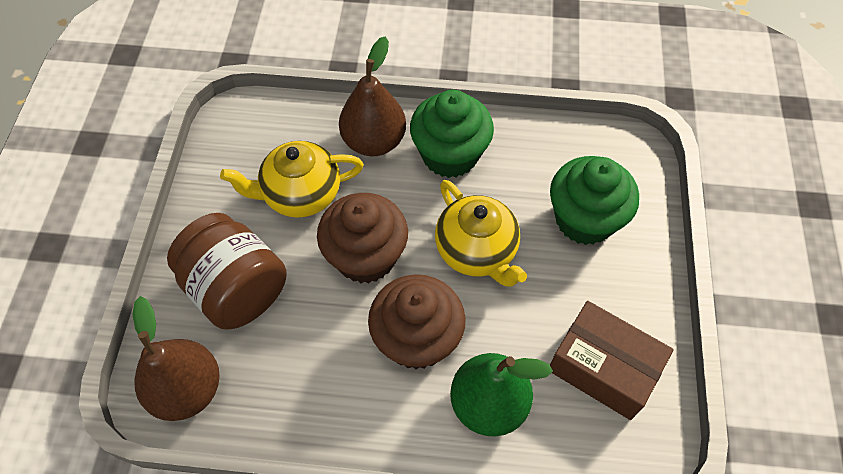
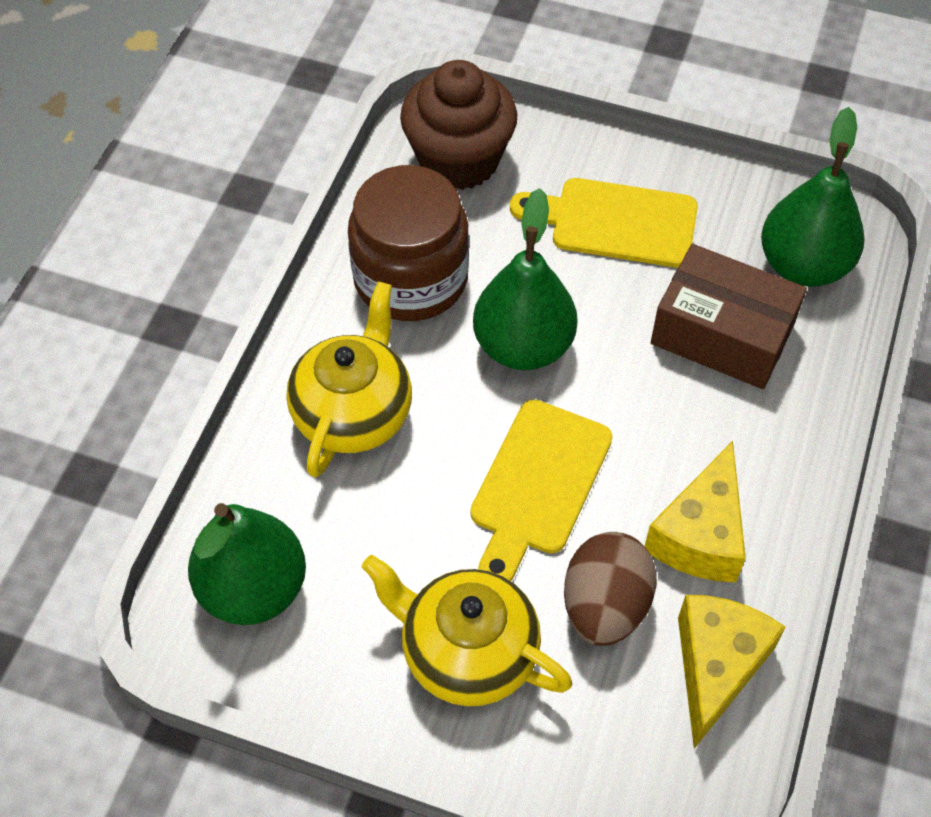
brown cupcake: [317,193,408,284] [368,274,466,369] = 2 -> [400,60,517,190] = 1
brown egg: none = 0 -> [564,532,657,646] = 1
brown pear: [133,296,220,421] [339,36,406,156] = 2 -> none = 0
green cupcake: [410,90,494,178] [550,156,639,245] = 2 -> none = 0
green pear: [450,353,553,437] = 1 -> [188,503,306,625] [473,188,577,370] [761,107,865,287] = 3
yellow cheese: none = 0 -> [644,441,746,583] [678,595,786,749] = 2
yellow cutting board: none = 0 -> [470,399,613,581] [510,178,698,268] = 2

